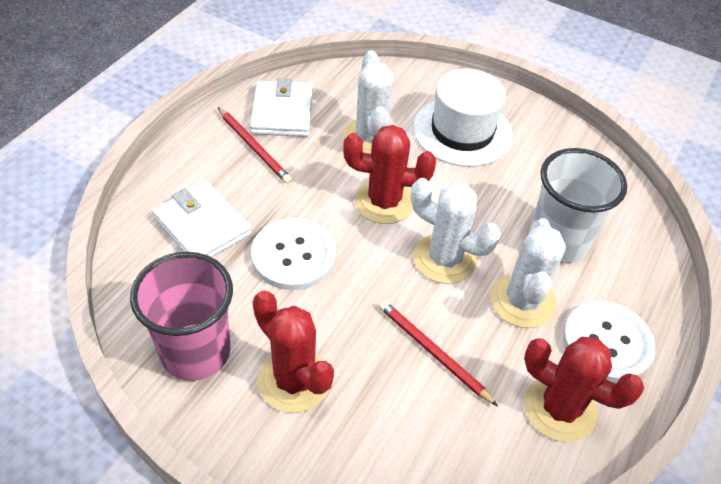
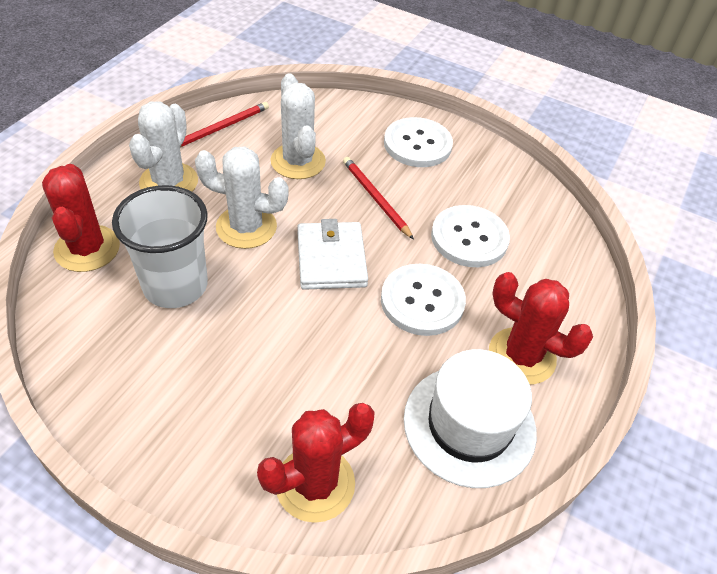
pink cup: [130,252,233,381] = 1 -> none = 0
white button: [251,218,335,290] [563,301,655,383] = 2 -> [381,264,466,336] [384,117,453,167] [431,205,510,267] = 3
white wallet: [153,181,252,257] [250,78,313,137] = 2 -> [297,219,368,290] = 1

